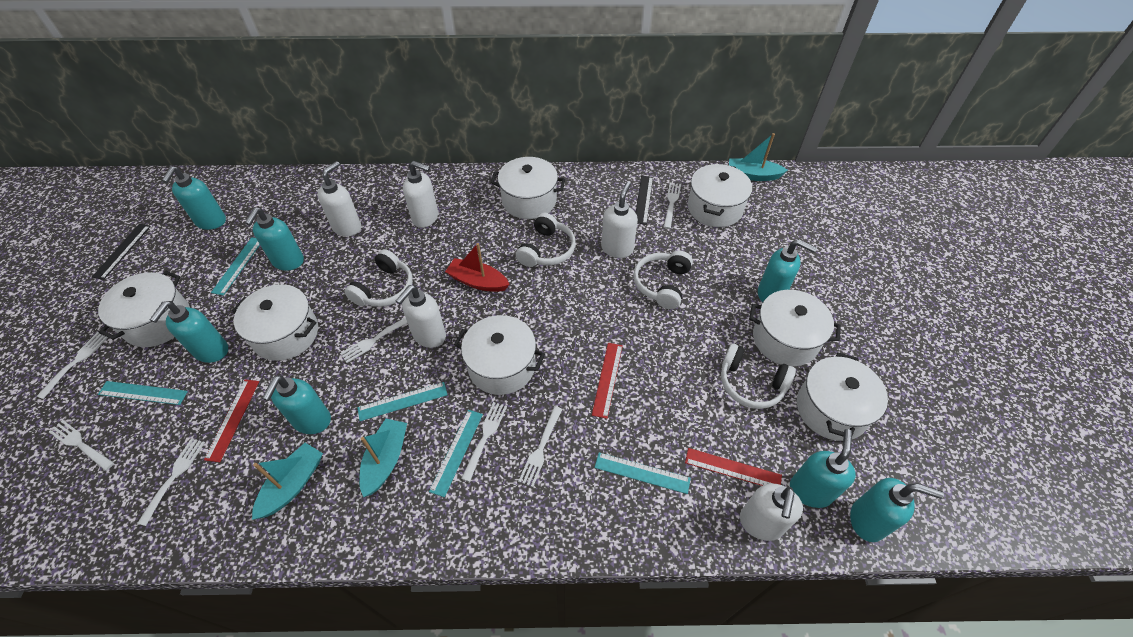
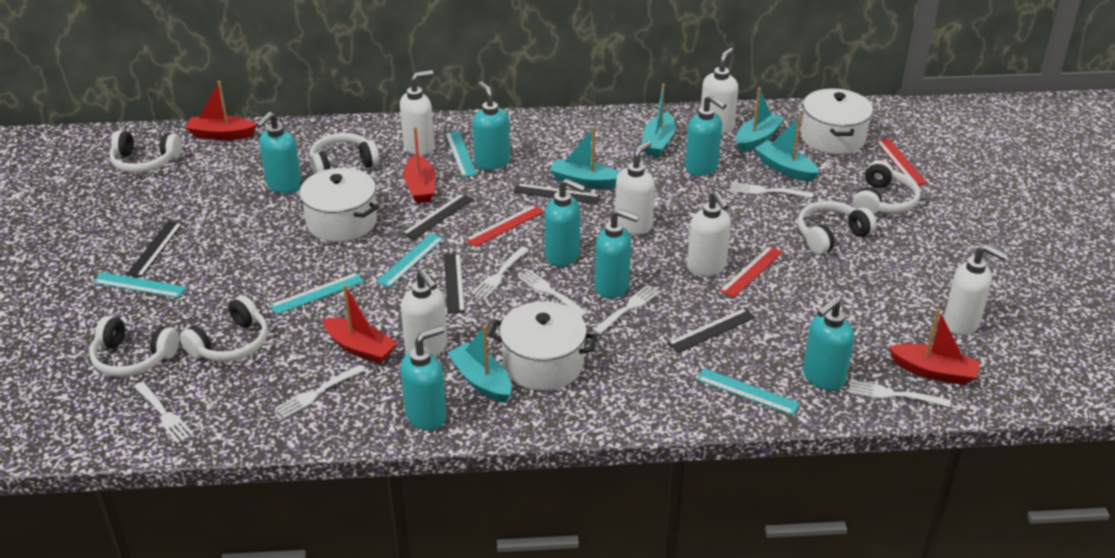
black ruler: [92,224,151,280] [636,176,653,225] = 2 -> [126,221,183,277] [402,193,474,240] [444,253,465,314] [514,183,600,204] [667,308,756,353] = 5
red boat: [445,243,510,292] = 1 -> [185,81,256,140] [323,285,397,364] [403,127,436,203] [889,309,980,385] = 4
turquoise boat: [252,443,323,520] [359,419,407,497] [729,133,788,181] = 3 -> [447,325,512,403] [550,127,619,189] [642,84,675,157] [736,87,785,152] [754,116,819,182] = 5
white headphones: [344,249,413,307] [516,213,576,267] [633,251,693,309] [721,344,796,409] = 4 -> [89,316,179,377] [110,130,182,173] [179,296,268,362] [309,133,379,174] [798,201,876,255] [852,160,920,214] = 6
white pot: [98,271,190,347] [232,284,318,361] [454,315,545,395] [491,157,565,219] [688,164,752,227] [749,290,841,366] [797,352,888,441] = 7 -> [299,168,378,242] [489,301,597,391] [801,88,873,154] = 3
white soap dispenser: [317,161,361,236] [396,285,446,348] [403,161,438,228] [601,182,638,258] [740,483,803,541] = 5 -> [400,70,435,155] [401,270,448,356] [615,141,655,235] [687,191,731,277] [701,48,738,134] [944,245,1008,335] = 6

